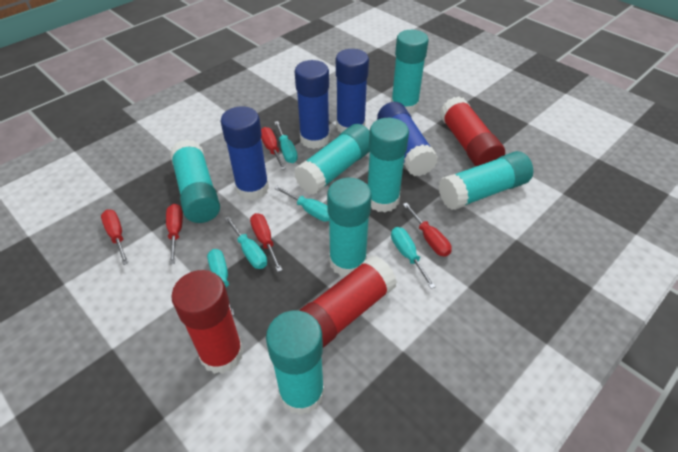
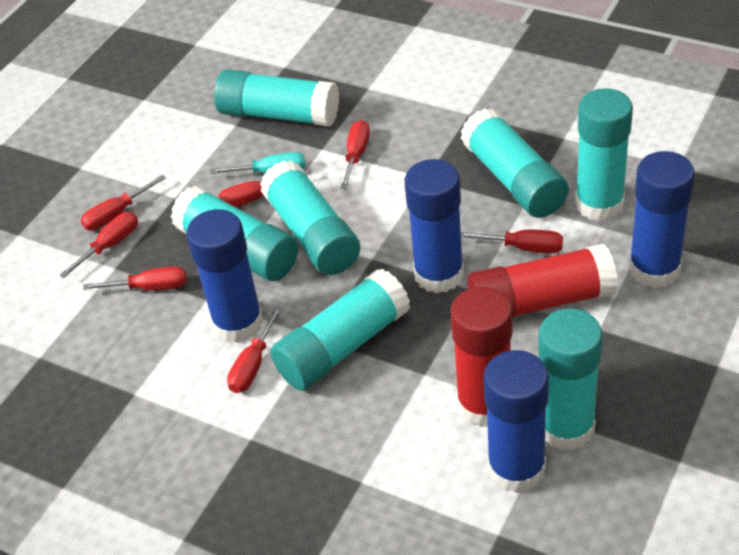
red glue stick: [171,270,243,374] [298,256,397,348] [440,96,505,167] = 3 -> [450,287,513,427] [467,244,618,318] = 2
red screwdriver: [101,210,128,265] [166,204,183,264] [250,213,282,272] [261,127,286,170] [403,203,452,257] = 5 -> [59,212,138,278] [81,175,166,231] [83,266,187,291] [218,169,312,207] [227,306,282,393] [340,120,370,189] [461,230,563,253] = 7
turquoise screwdriver: [207,249,234,315] [224,216,267,269] [274,121,298,163] [274,186,329,222] [391,227,436,289] = 5 -> [210,152,305,174] = 1

